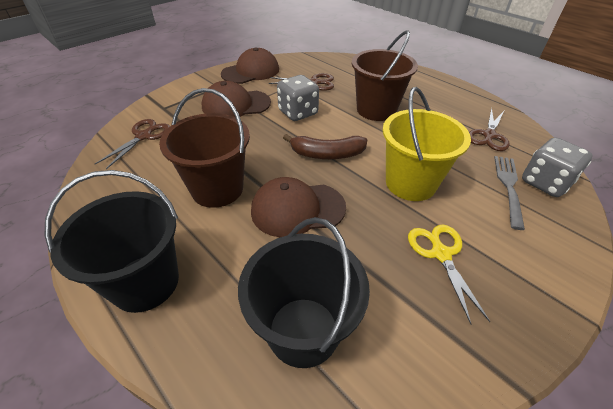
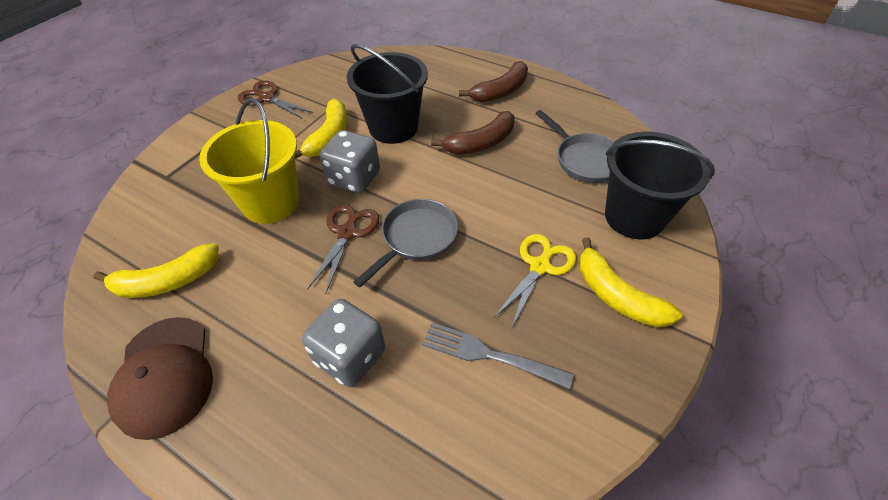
brown banana: [283,134,367,159] = 1 -> [431,111,515,154] [459,61,528,102] = 2
brown bucket: [159,88,250,208] [352,30,418,121] = 2 -> none = 0
brown cap: [201,81,271,118] [221,47,279,84] [251,177,346,237] = 3 -> [107,317,213,440] = 1
brown scissors: [95,119,170,169] [269,73,334,91] [469,108,510,151] = 3 -> [238,80,313,119] [307,204,379,293] = 2
grey pan: none = 0 -> [353,199,458,287] [535,110,615,183] = 2
yellow banana: none = 0 -> [93,243,219,298] [294,99,347,159] [579,238,682,327] = 3

